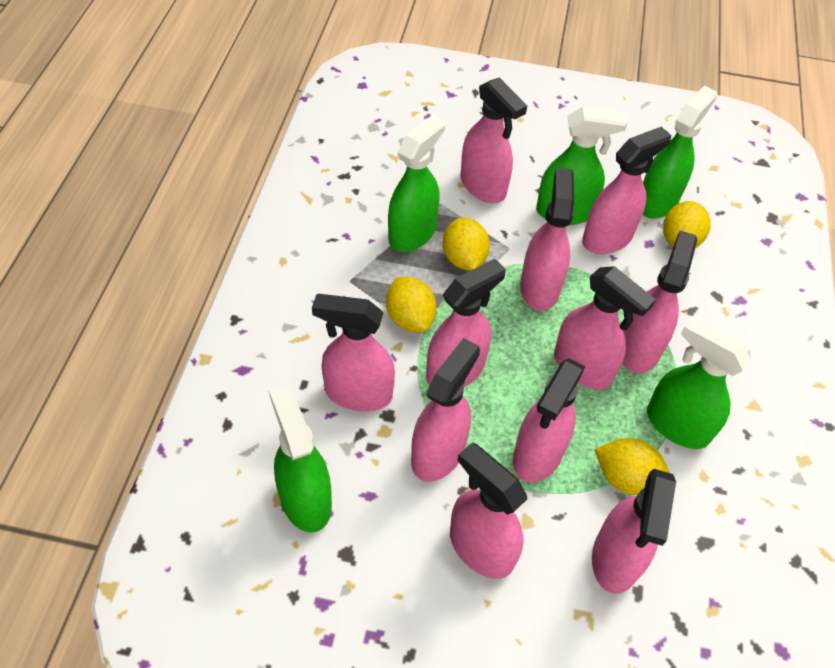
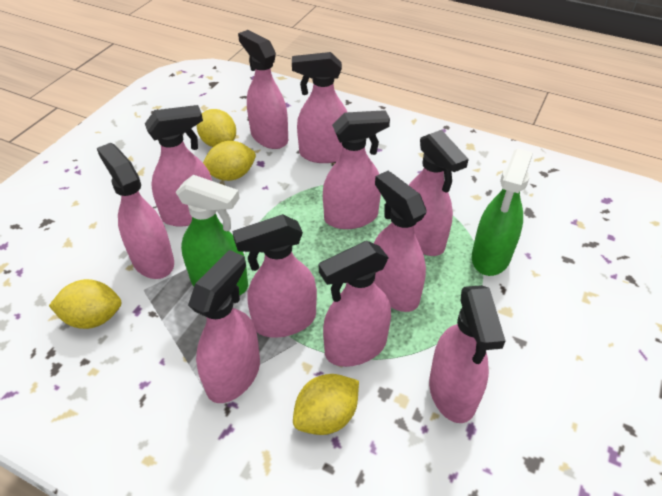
green spray bottle: [269,384,332,533] [388,115,445,252] [536,107,628,225] [643,86,717,219] [647,317,751,449] = 5 -> [176,175,248,295] [472,148,533,276] = 2

